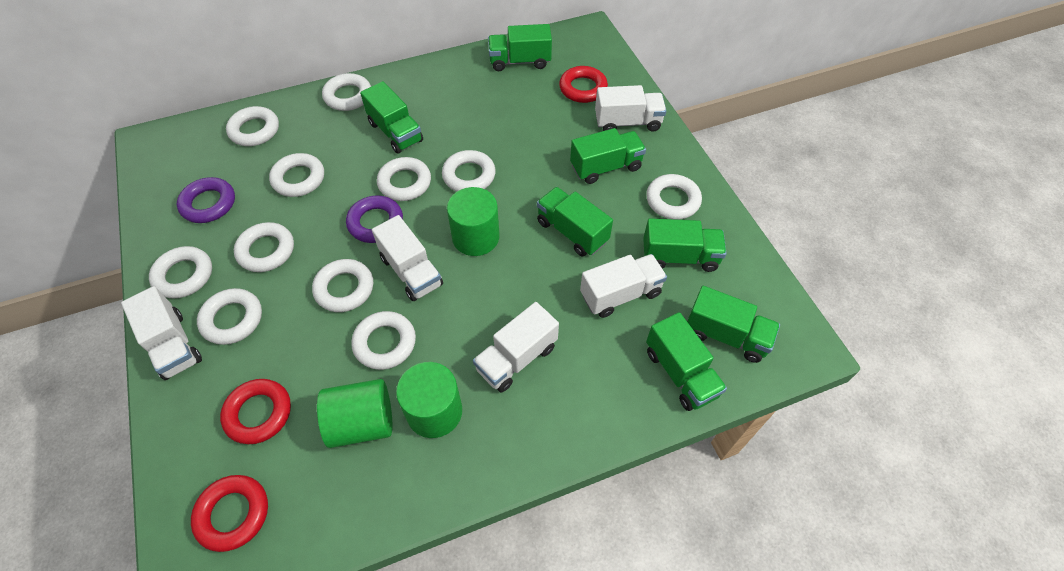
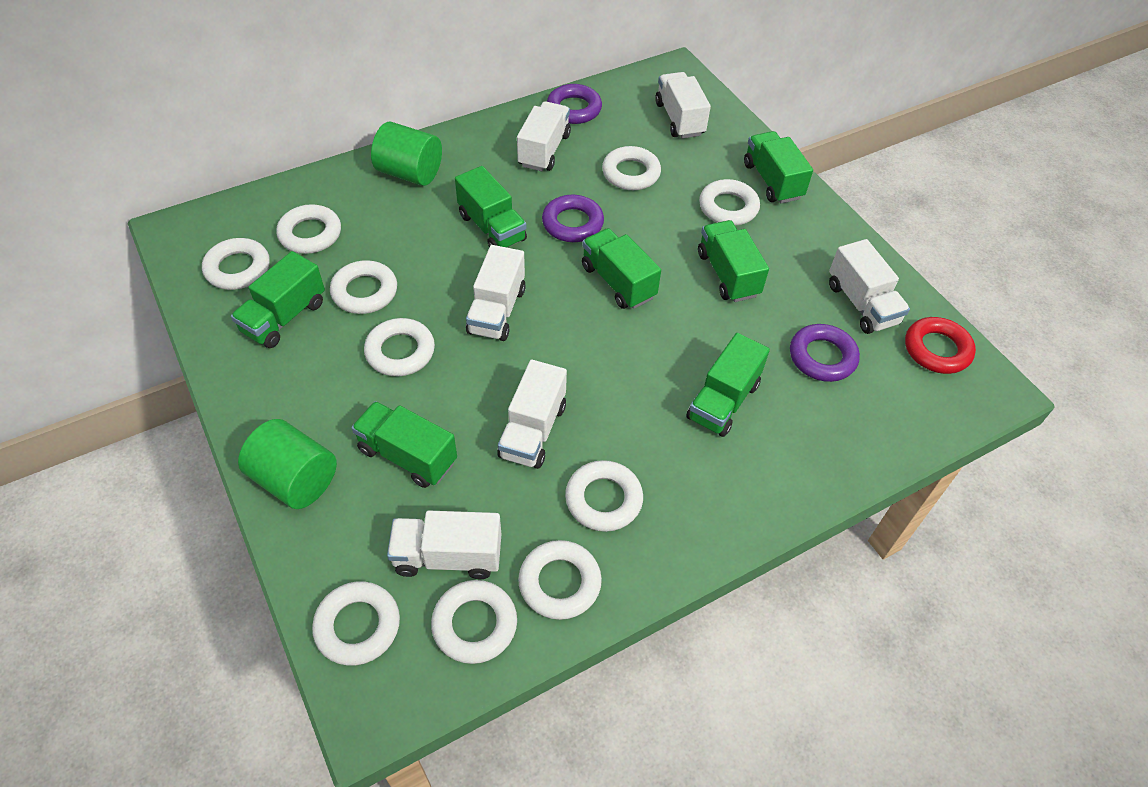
green cylinder: [317,379,392,448] [396,362,462,438] [447,187,500,256] = 3 -> [238,419,337,509] [371,122,442,186] = 2
purple ring: [177,177,235,223] [346,195,403,243] = 2 -> [542,195,604,242] [547,84,602,124] [790,324,860,382] = 3
red ring: [191,475,268,552] [220,379,291,444] [559,66,608,103] = 3 -> [905,317,976,374] = 1
white ring: [149,246,212,298] [197,288,262,345] [226,106,279,146] [234,222,294,272] [269,153,324,197] [312,259,373,312] [322,73,371,111] [351,311,416,370] [377,157,431,201] [442,150,496,192] [646,174,702,220] = 11 -> [202,238,270,290] [276,204,341,254] [312,581,400,666] [330,260,397,314] [364,318,435,376] [431,580,517,664] [518,540,602,620] [565,460,643,532] [602,146,661,190] [699,179,760,226] = 10
white truck: [121,286,202,380] [372,215,443,301] [473,302,559,392] [580,254,667,318] [595,85,666,131] = 5 -> [387,511,501,579] [466,245,526,341] [497,360,567,469] [517,101,571,171] [655,72,711,139] [829,239,910,334] = 6

